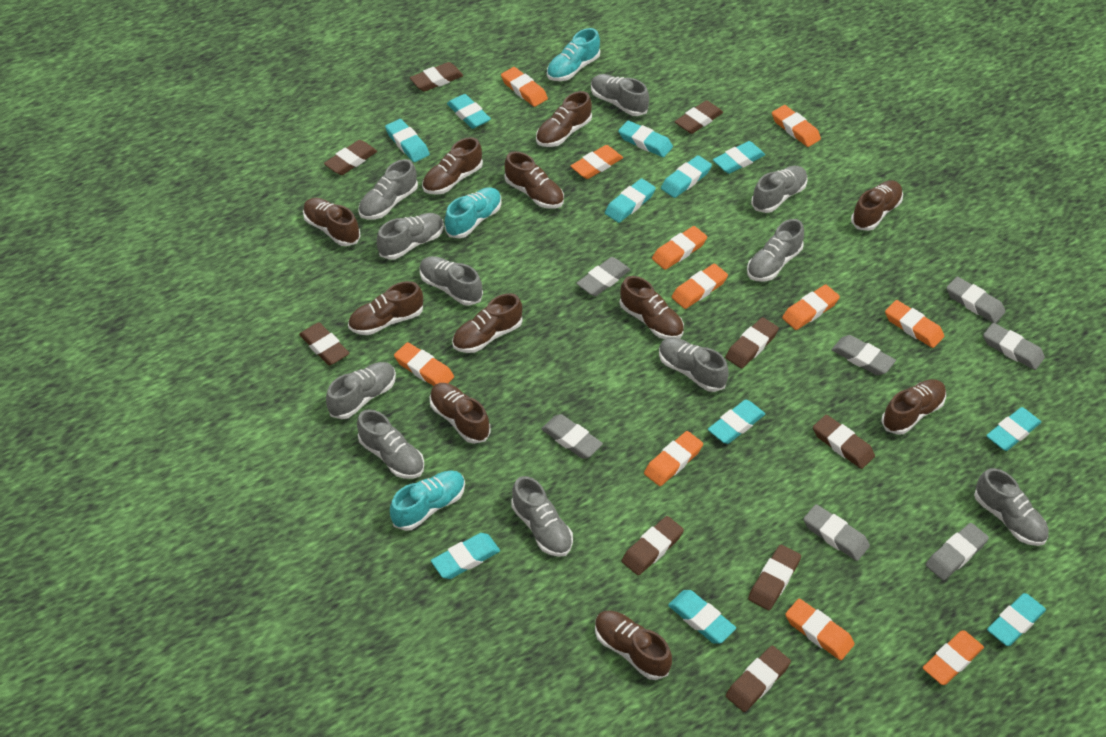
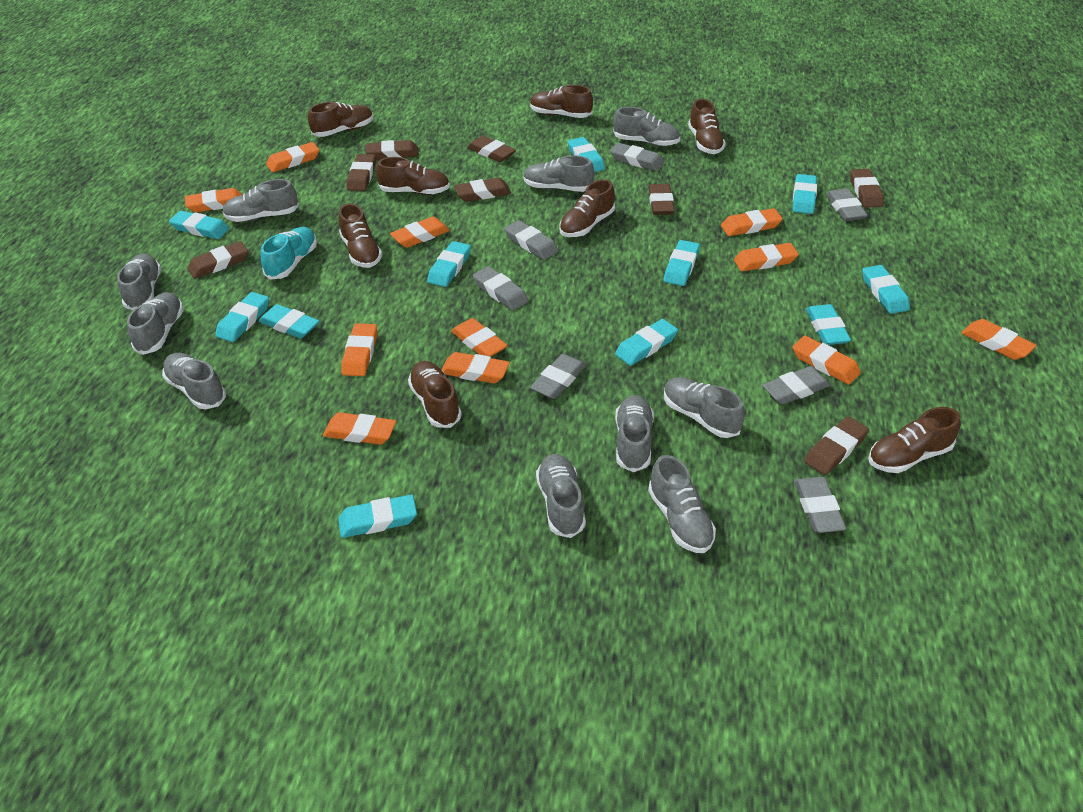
brown eraser: [299,322,349,365] [324,140,377,175] [410,62,463,92] [622,516,684,575] [675,100,723,134] [725,317,779,368] [726,646,791,712] [748,545,801,610] [813,415,875,469] = 9 -> [187,241,248,279] [347,154,376,191] [366,140,419,160] [454,178,511,202] [467,136,516,162] [648,184,675,215] [804,417,869,475] [850,169,884,208] = 8
brown shoe: [303,198,361,246] [348,281,423,335] [422,137,483,195] [430,383,491,444] [452,293,522,353] [504,151,564,209] [536,91,592,147] [595,610,672,680] [620,276,684,339] [851,180,903,231] [881,379,946,435] = 11 -> [308,102,373,137] [339,203,382,268] [376,157,450,195] [408,361,462,428] [530,85,593,118] [559,179,615,237] [688,99,726,154] [868,407,960,473] = 8
grey shoe: [326,362,396,419] [357,409,424,479] [358,159,418,219] [377,213,444,260] [420,256,483,306] [511,476,573,557] [591,74,649,116] [659,338,729,392] [747,219,804,282] [751,166,808,213] [974,468,1049,546] = 11 -> [117,254,161,310] [127,292,184,355] [162,353,226,409] [222,179,299,222] [523,155,594,192] [536,454,586,538] [613,107,680,146] [615,395,654,472] [648,455,716,553] [664,377,745,438] = 10
turquoise shoe: [390,471,465,531] [445,187,502,238] [547,28,600,81] = 3 -> [261,227,317,280] = 1

